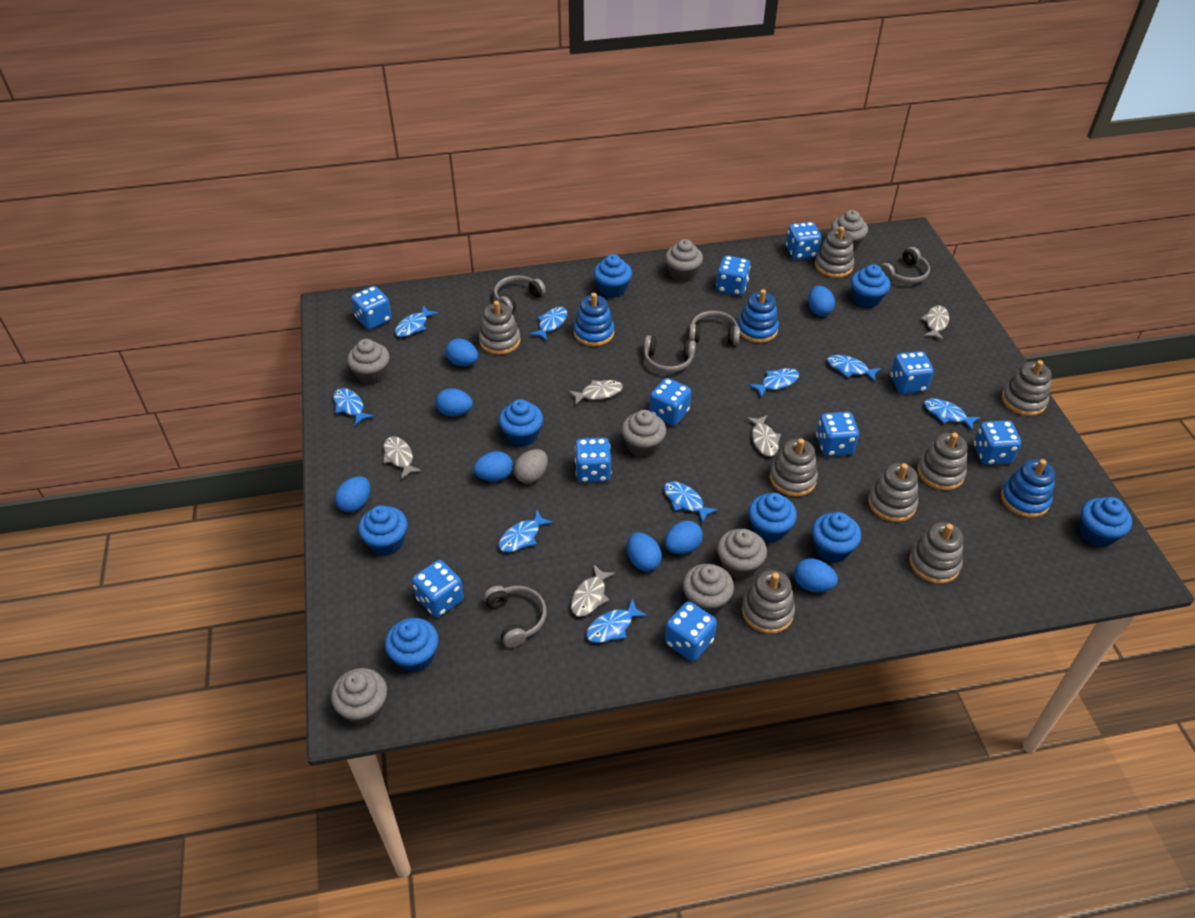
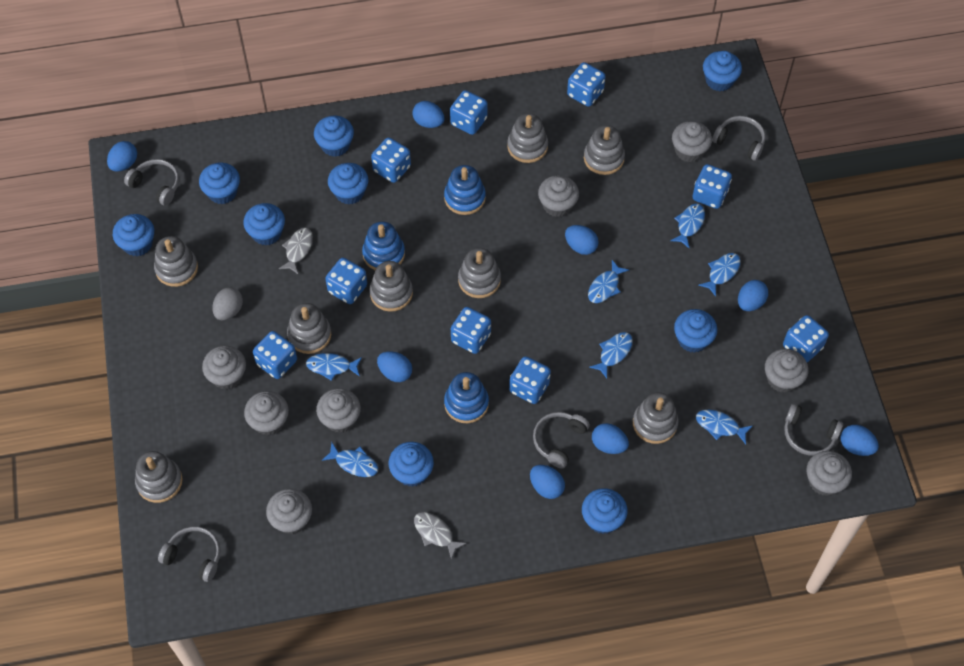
blue cupcake: [358,505,407,556] [385,618,438,673] [499,399,543,447] [594,254,632,298] [748,493,797,543] [812,512,861,562] [851,264,890,308] [1080,497,1132,547] = 8 -> [113,214,154,256] [199,163,240,204] [243,203,285,245] [314,116,354,157] [328,163,368,205] [388,442,434,487] [582,488,628,534] [674,309,717,353] [703,51,742,91] = 9
blue dice: [351,286,392,329] [412,560,464,617] [575,438,611,482] [649,378,691,426] [665,601,717,661] [716,256,751,296] [786,222,821,260] [816,412,859,456] [890,351,934,394] [974,420,1021,465] = 10 -> [253,331,297,379] [325,258,367,304] [371,137,411,183] [450,90,488,135] [451,307,491,354] [509,356,551,404] [567,62,606,107] [693,164,732,209] [783,315,829,362] = 9
blue fish: [333,388,374,426] [395,306,438,337] [499,510,553,552] [529,307,567,341] [586,599,648,643] [664,482,718,523] [749,368,799,398] [827,355,881,381] [924,399,981,431] = 9 -> [306,353,362,381] [322,442,378,477] [588,260,629,303] [589,332,633,378] [670,204,705,249] [696,410,752,444] [698,253,741,296] = 7
grey cupcake: [331,668,387,725] [347,339,390,385] [621,410,666,458] [665,239,703,282] [683,564,734,615] [717,529,767,580] [831,210,868,251] = 7 -> [202,346,246,390] [244,391,289,436] [266,489,312,534] [316,388,361,433] [538,175,579,217] [672,121,712,162] [765,349,809,393] [806,451,852,496] = 8
grey fish: [383,436,422,479] [568,380,623,406] [571,564,616,617] [746,415,781,457] [921,306,949,341] = 5 -> [279,228,313,274] [414,512,467,560] = 2

